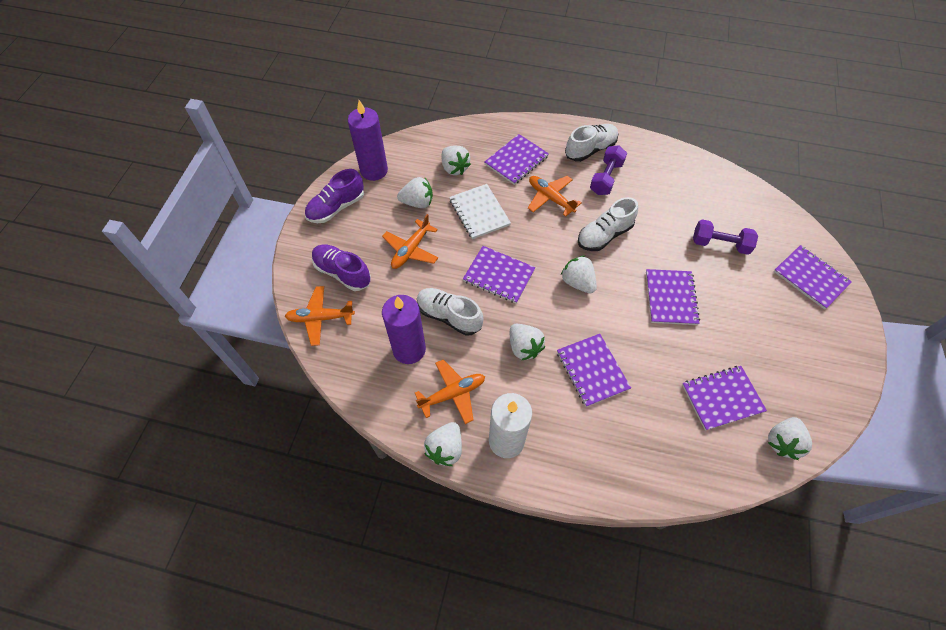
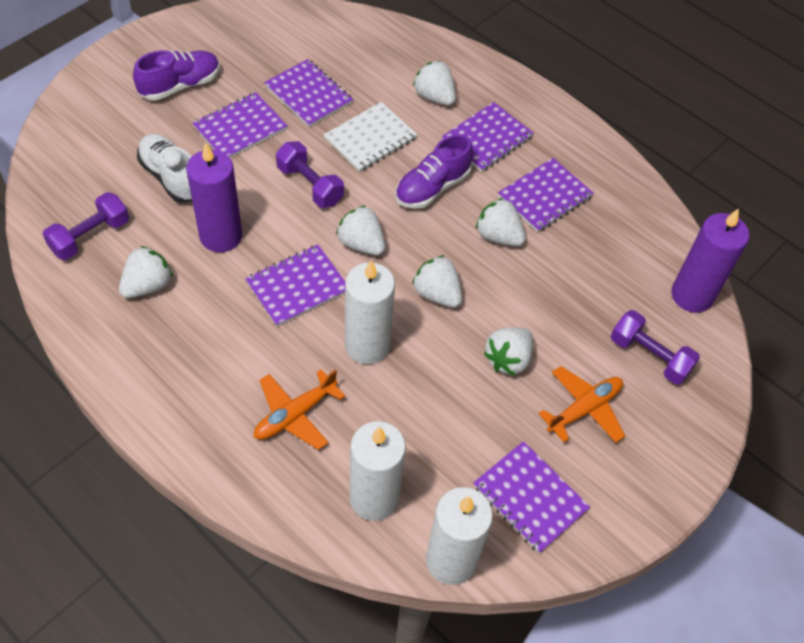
orange plane: [285,286,355,346] [382,214,438,269] [415,360,485,424] [528,176,581,217] = 4 -> [254,369,345,450] [538,366,625,443] = 2
purple dumbbell: [590,145,627,195] [693,219,758,255] = 2 -> [43,192,129,260] [276,141,344,208] [611,310,700,384] = 3
white candle: [489,393,532,458] = 1 -> [345,260,395,364] [349,421,406,521] [426,487,493,585] = 3
white shoe: [417,288,484,336] [565,124,618,162] [578,197,638,251] = 3 -> [137,134,192,203] = 1

